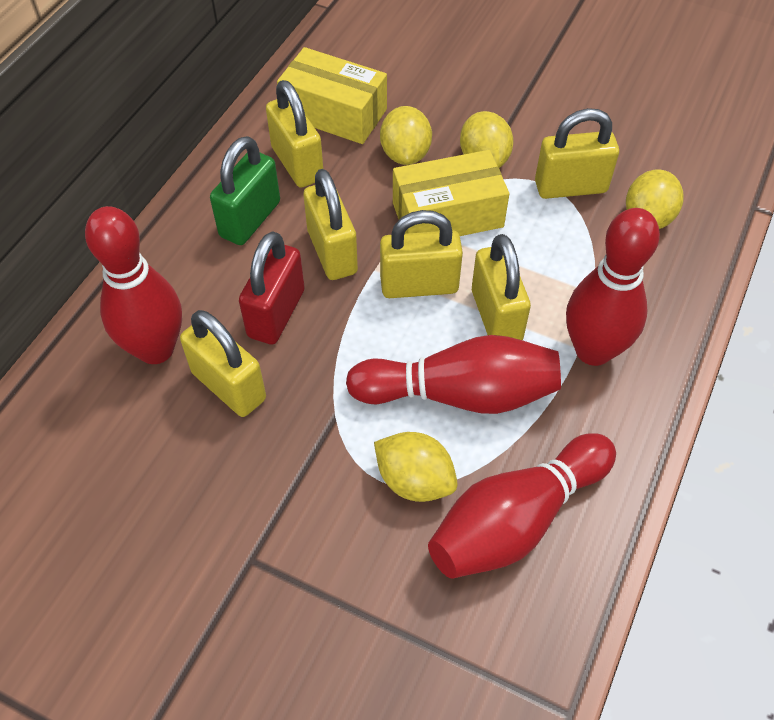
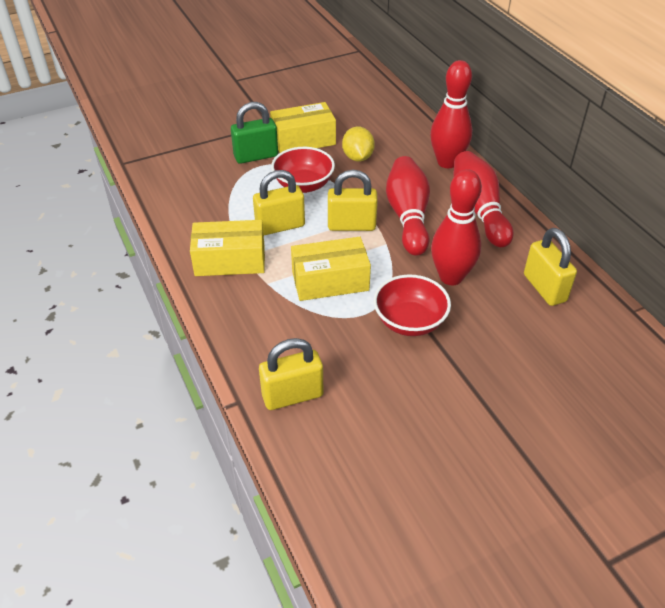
red bowl: none = 0 -> [271,147,335,193] [374,274,451,336] = 2
red padlock: [239,231,305,345] = 1 -> none = 0
yellow box: [277,47,387,144] [393,150,509,236] = 2 -> [190,220,265,276] [270,102,336,153] [291,237,371,301] = 3
yellow lemon: [374,432,458,502] [380,106,432,165] [460,111,513,168] [626,169,683,229] = 4 -> [342,127,375,161] = 1
yellow padlock: [180,310,266,417] [266,80,323,188] [303,169,358,280] [380,210,463,298] [472,234,531,340] [535,108,619,199] = 6 -> [253,170,305,235] [259,338,323,410] [328,170,378,231] [524,228,577,306] = 4

